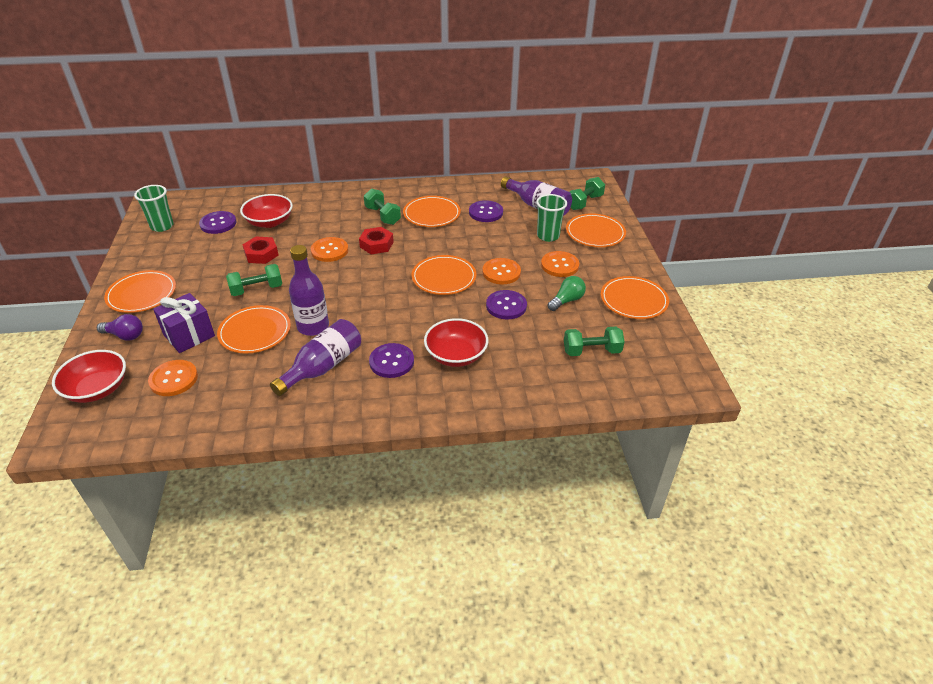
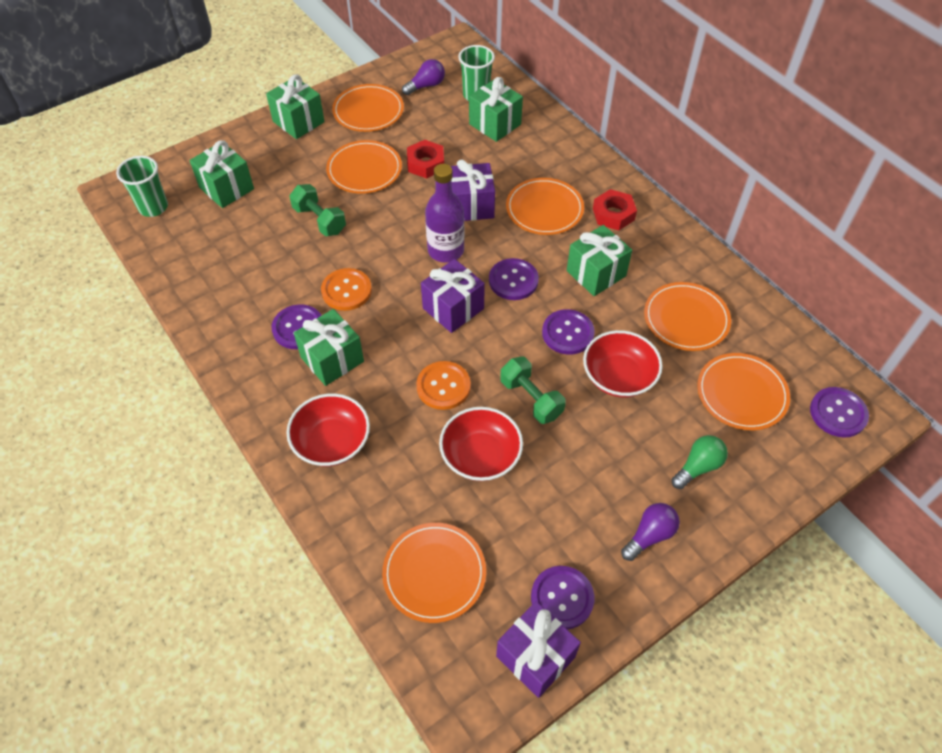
green dumbbell: [226,264,282,296] [364,188,401,225] [564,327,624,356] [570,177,605,210] = 4 -> [289,184,346,236] [500,356,566,424] = 2
green gift: none = 0 -> [189,140,254,208] [266,74,325,139] [294,309,364,386] [469,77,523,142] [567,225,632,296] = 5
orange button: [148,360,198,396] [311,237,348,262] [482,258,521,285] [541,251,579,277] = 4 -> [321,268,372,311] [416,361,471,410] = 2
purple bottle: [270,319,361,396] [289,245,329,336] [501,177,572,216] = 3 -> [425,164,464,263] = 1
purple button: [199,211,236,234] [369,343,414,378] [469,200,503,222] [486,290,527,320] = 4 -> [271,304,322,349] [489,258,539,300] [531,566,594,629] [542,309,595,355] [810,387,869,438] = 5
purple gift: [153,293,215,353] = 1 -> [421,259,485,333] [451,160,495,221] [496,601,581,698] = 3
purple light bulb: [97,314,143,341] = 1 -> [402,59,445,95] [621,503,680,561] = 2

